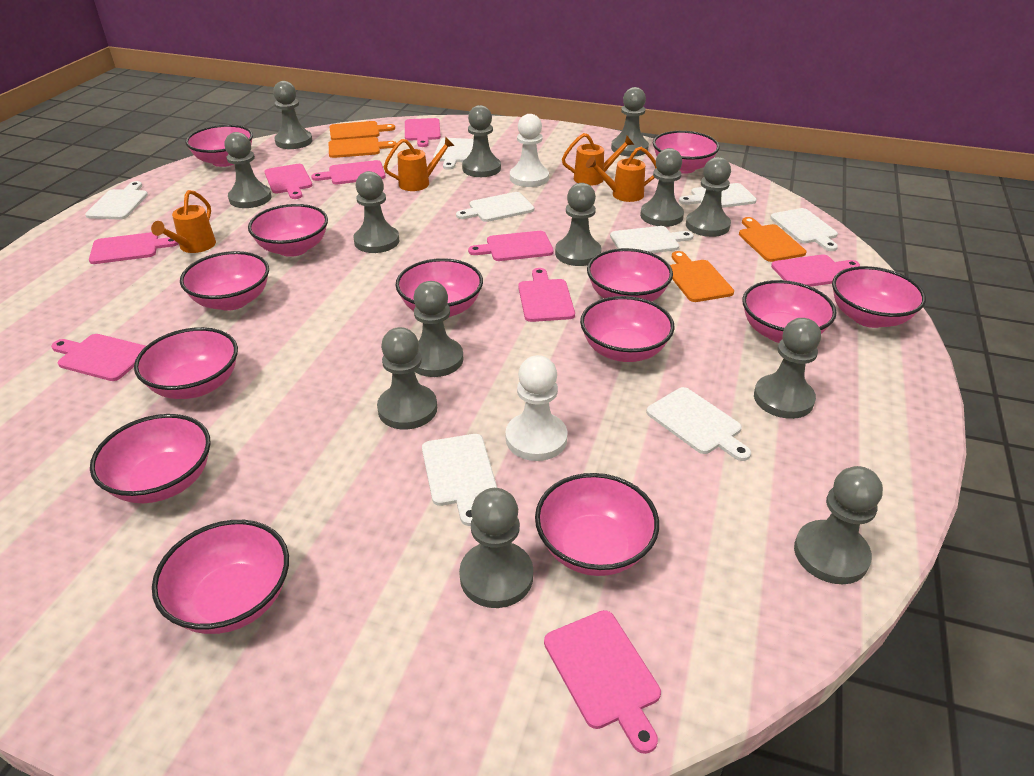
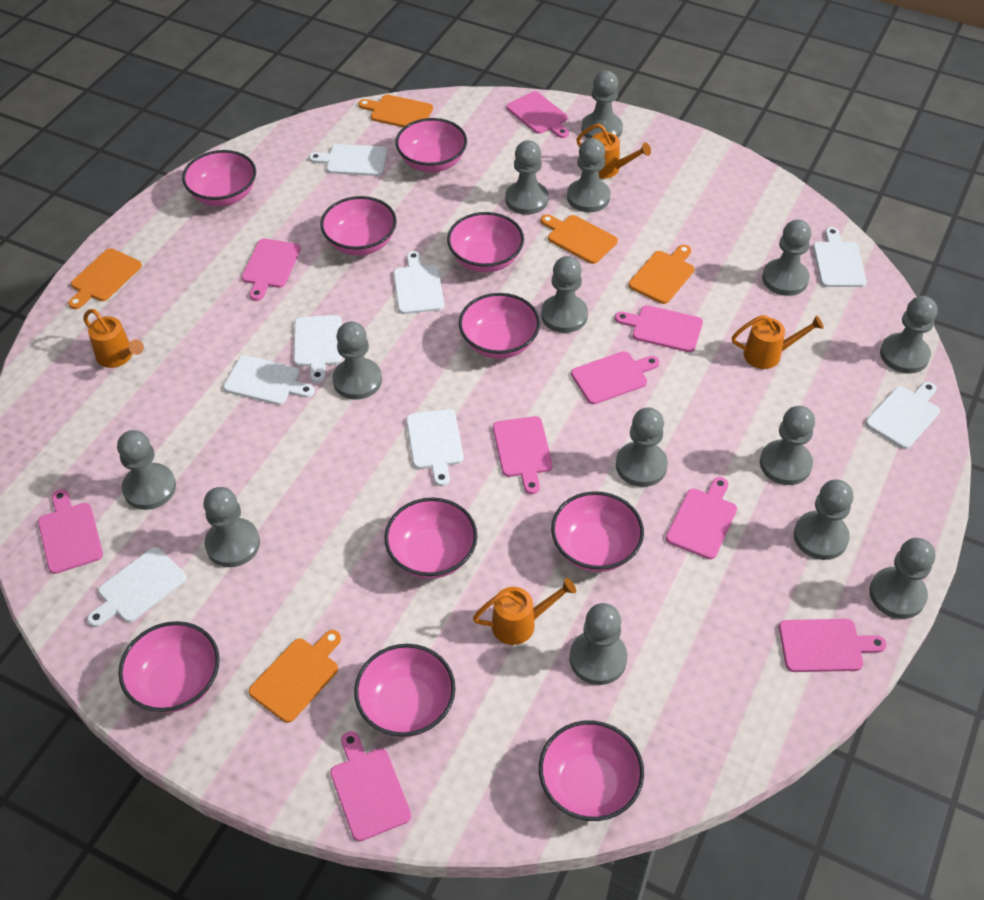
grey pawn: [224,132,272,208] [273,81,312,149] [354,171,399,253] [377,327,437,429] [413,281,463,377] [459,488,533,608] [462,105,501,177] [555,183,602,266] [611,87,649,156] [640,148,684,227] [686,157,731,237] [754,318,821,419] [794,466,883,584] = 13 -> [117,430,176,510] [203,487,260,567] [332,321,382,400] [505,140,549,215] [541,256,588,333] [567,138,610,212] [570,603,627,685] [581,71,623,139] [616,407,668,487] [760,406,815,485] [762,220,811,296] [794,480,853,560] [869,538,935,619] [880,296,937,374] = 14
orange cutting board: [329,121,395,140] [329,137,396,158] [670,251,734,302] [739,217,806,262] = 4 -> [68,248,142,309] [249,630,341,723] [358,95,433,127] [541,214,618,264] [628,245,694,304] = 5
pink bowl: [90,414,211,503] [134,327,238,399] [152,520,289,634] [180,251,269,311] [185,125,253,167] [248,204,328,257] [395,258,483,318] [535,473,659,576] [580,296,674,362] [587,248,673,302] [653,131,720,174] [742,280,837,343] [832,266,926,328] = 13 -> [119,621,220,713] [182,150,256,206] [320,196,397,256] [354,644,456,737] [384,497,477,579] [395,118,467,172] [447,212,524,273] [459,293,540,359] [539,721,644,821] [551,491,644,572] = 10
white pawn: [506,355,568,461] [510,114,549,187] = 2 -> none = 0

